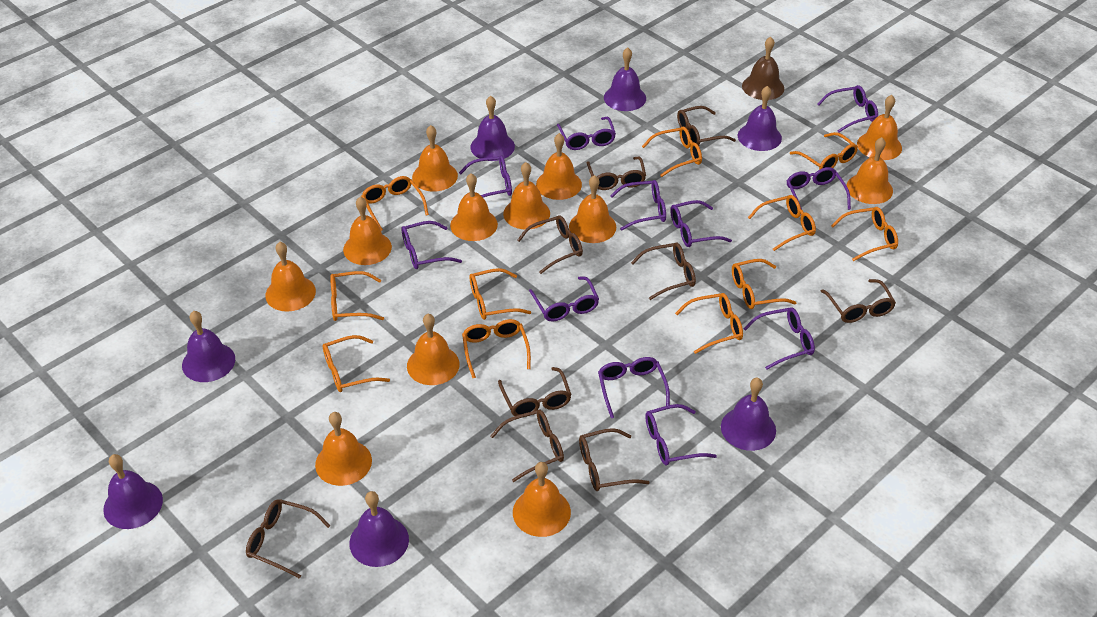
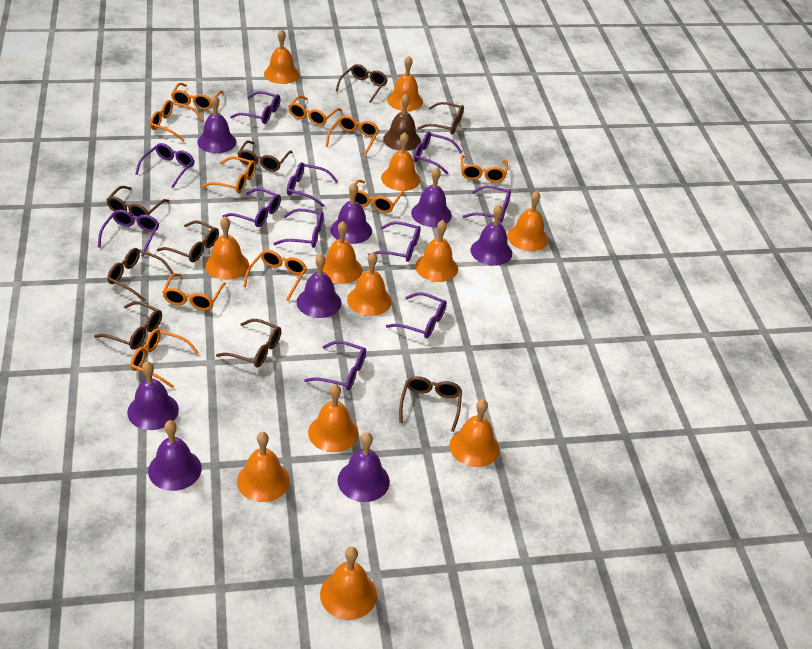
orange glasses: [323,335,390,392] [330,271,384,321] [361,176,429,231] [462,319,531,378] [470,268,531,320] [642,126,702,177] [675,293,743,354] [732,259,797,309] [748,195,816,251] [790,132,858,170] [831,207,898,261] = 11 -> [130,329,199,388] [150,100,204,142] [162,273,226,310] [171,83,223,110] [202,156,256,193] [243,250,307,301] [288,95,342,126] [326,115,379,157] [349,180,404,213] [461,155,508,182] = 10
purple bell: [103,454,163,529] [182,311,235,382] [349,491,409,567] [471,96,515,161] [604,47,646,111] [721,378,776,451] [738,86,782,151] = 7 -> [127,361,179,430] [148,420,202,491] [197,95,236,153] [297,254,342,318] [330,183,372,244] [338,432,390,502] [411,167,452,227] [471,204,512,266] = 8

